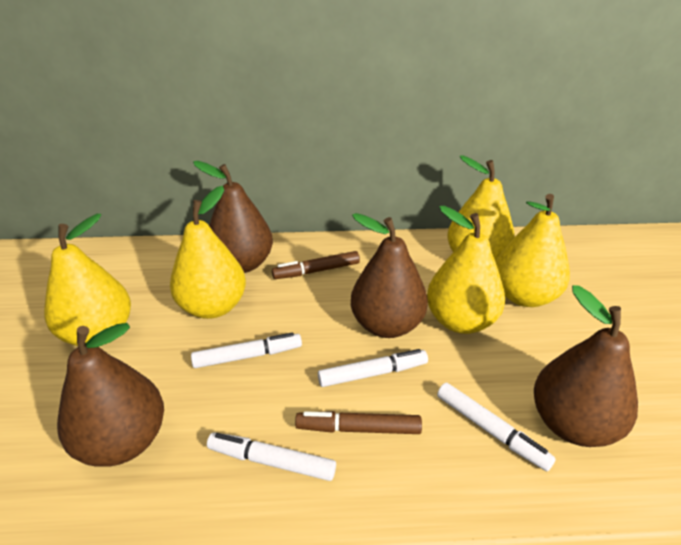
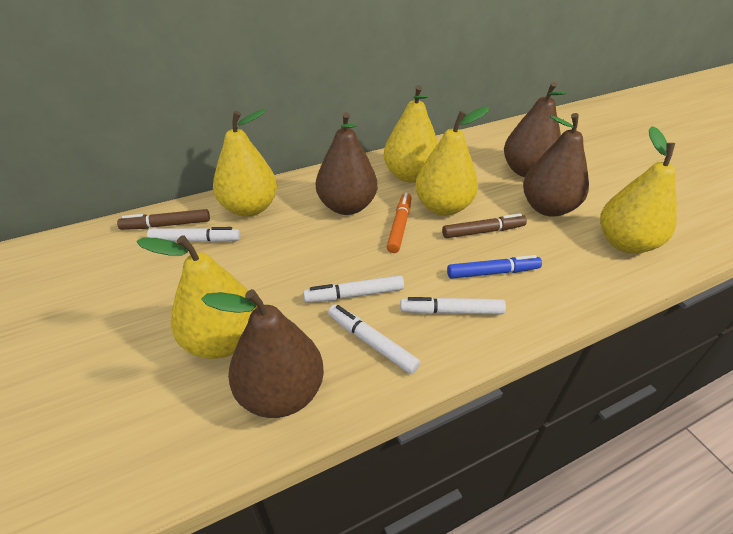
blue marker: none = 0 -> [447,255,542,279] = 1
orange marker: none = 0 -> [387,193,411,253] = 1

